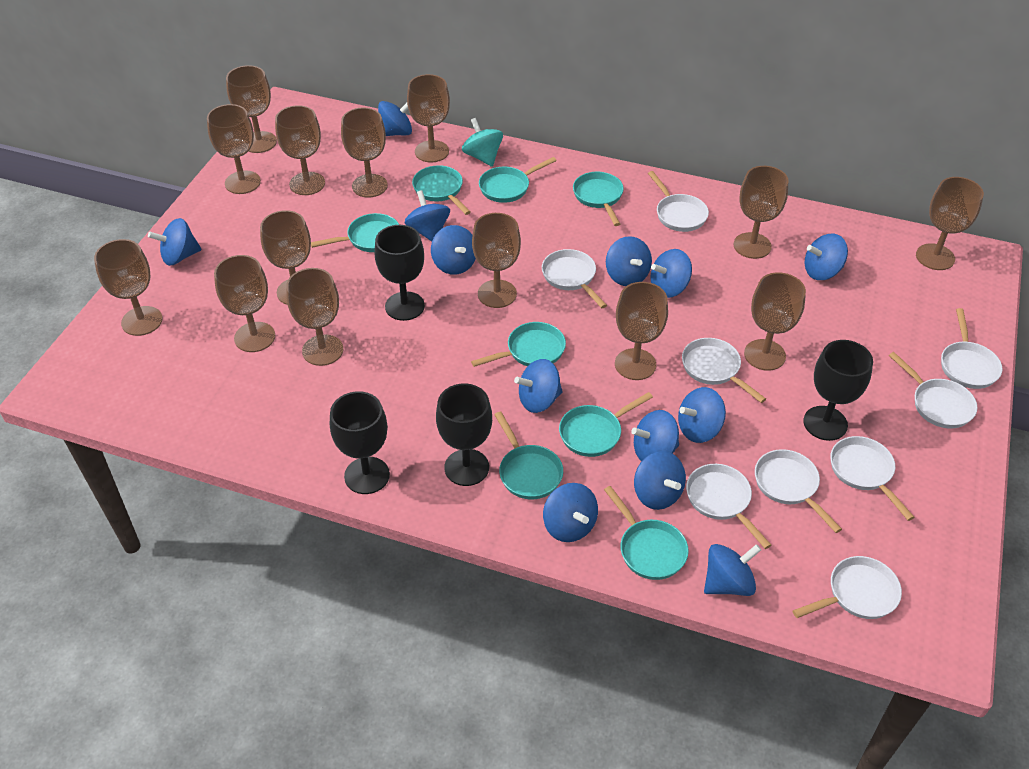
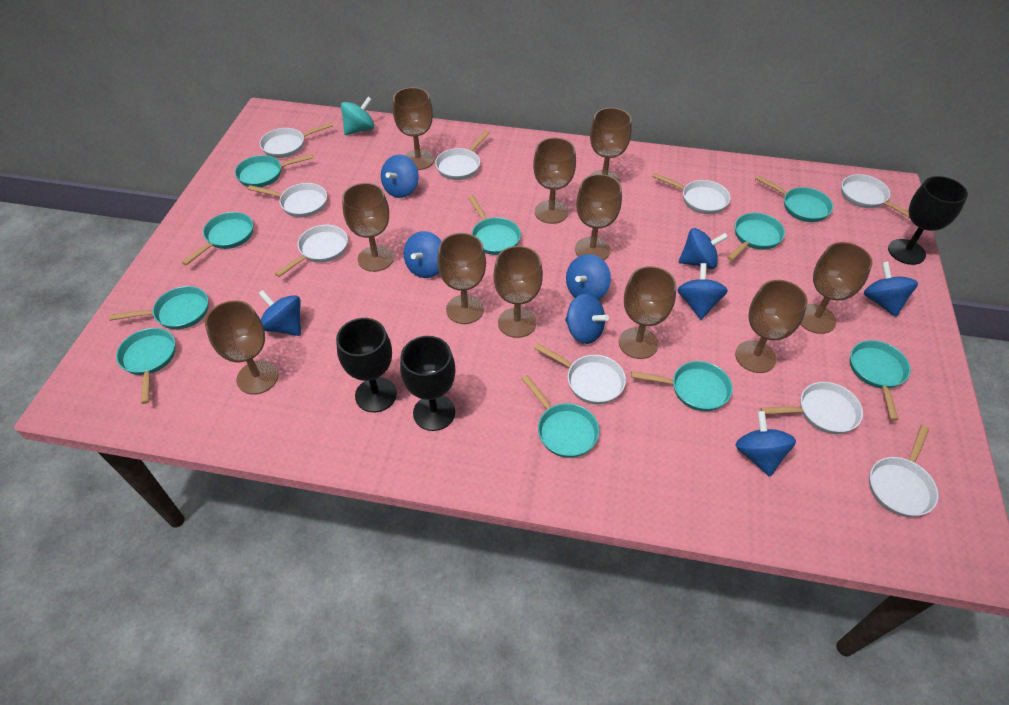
black goblet: [330,391,390,494] [375,225,425,321] [436,383,492,486] [803,340,873,441] = 4 -> [336,318,397,412] [400,336,456,431] [888,176,968,265] = 3
blue spinning top: [148,218,202,266] [378,101,412,136] [405,190,450,242] [431,225,476,275] [514,359,563,413] [543,483,598,542] [606,236,652,286] [631,410,679,462] [634,451,686,510] [650,249,692,298] [678,387,726,443] [704,544,761,596] [804,234,848,280] = 13 -> [258,290,301,336] [381,155,419,198] [404,231,441,278] [565,294,609,344] [566,254,611,300] [677,263,728,319] [679,228,728,269] [736,411,796,477] [864,261,918,317] = 9
brown goblet: [94,239,163,336] [207,104,261,194] [214,255,275,352] [226,65,277,153] [260,210,311,305] [275,105,325,195] [286,268,343,366] [341,107,388,198] [407,74,450,162] [472,213,521,308] [615,282,668,380] [734,166,789,259] [744,272,806,371] [916,177,984,270] = 14 -> [205,300,278,395] [342,183,394,272] [393,87,434,170] [437,233,486,324] [493,246,543,338] [533,138,576,224] [575,174,622,260] [589,108,632,182] [619,266,677,359] [735,280,808,373] [800,242,873,334] = 11
turquoise pan: [311,213,399,252] [412,165,471,215] [471,322,566,367] [479,157,557,203] [494,412,563,499] [559,392,653,457] [573,172,624,226] [604,486,689,580] = 8 -> [109,286,209,329] [116,328,176,404] [182,212,253,265] [235,154,313,187] [468,195,521,255] [522,375,599,458] [631,361,733,411] [727,213,785,261] [755,175,833,222] [850,340,911,421] = 10

